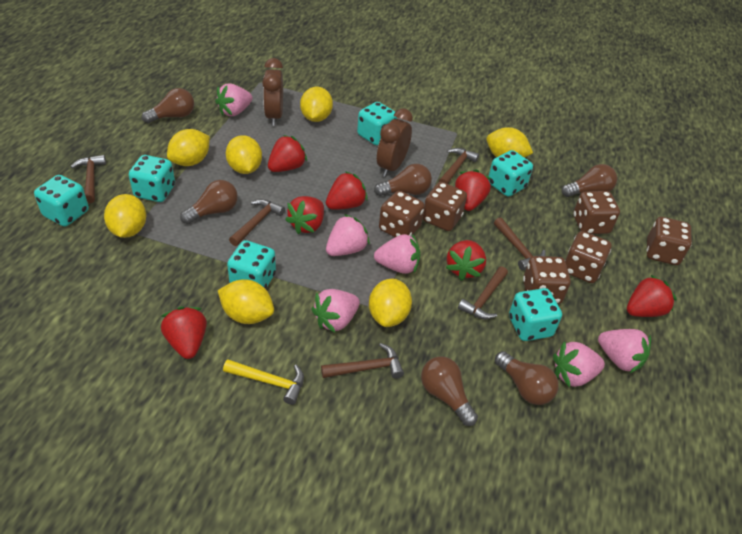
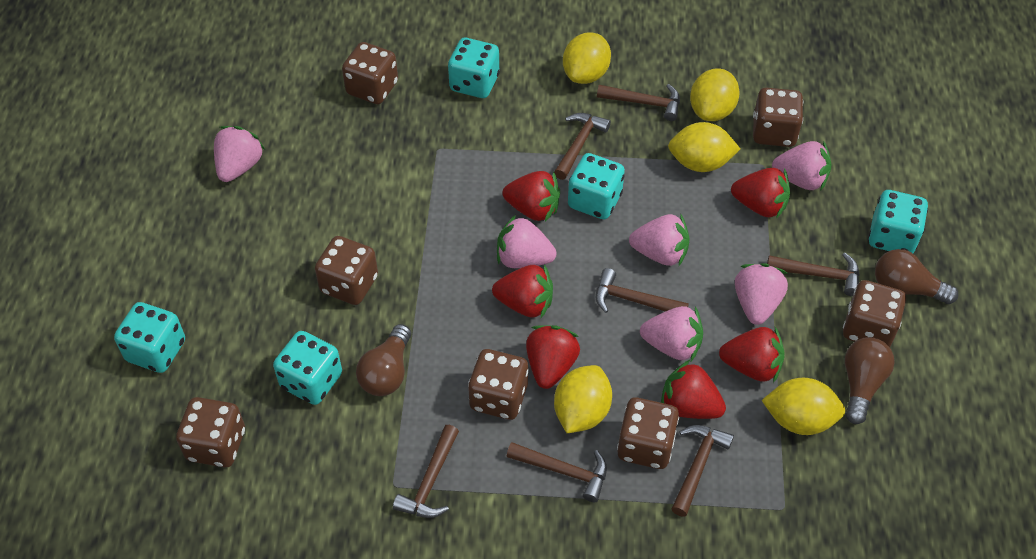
brown clock: [262,58,283,126] [377,108,413,177] = 2 -> none = 0
brown dice: [379,191,425,237] [423,182,467,231] [523,256,571,304] [565,231,611,283] [573,191,620,234] [646,217,692,265] = 6 -> [176,397,245,468] [315,236,378,305] [342,42,398,104] [468,349,529,420] [617,397,679,469] [753,88,803,147] [843,280,906,347] = 7
brown hammer: [71,155,106,203] [229,199,285,246] [321,343,404,379] [439,148,479,184] [458,266,508,319] [494,217,546,271] = 6 -> [393,425,459,518] [506,442,607,502] [554,113,611,180] [596,268,689,313] [597,84,680,121] [671,425,734,517] [767,252,860,296] = 7
brown light bulb: [142,88,194,123] [180,180,238,224] [374,164,432,196] [421,356,478,426] [495,351,559,405] [562,164,617,197] = 6 -> [356,324,411,396] [845,337,895,424] [875,249,959,304] = 3
red strawberry: [161,307,207,359] [268,135,307,172] [285,196,324,234] [326,171,368,210] [446,240,486,281] [455,170,491,211] [627,275,677,317] = 7 -> [492,264,553,318] [502,171,560,222] [526,325,580,389] [661,360,726,419] [719,327,785,383] [731,168,790,219] = 6
turquoise dice: [34,175,89,227] [129,155,175,202] [227,240,276,289] [357,102,397,145] [488,150,533,197] [509,288,562,341] = 6 -> [114,302,185,373] [273,331,342,405] [448,38,500,98] [568,153,625,219] [868,190,928,253] = 5
yellow hammer: [223,359,304,405] = 1 -> none = 0
yellow lemon: [104,194,146,238] [167,129,210,166] [218,279,274,324] [226,135,262,174] [300,87,333,122] [369,279,412,327] [486,127,533,158] = 7 -> [554,365,612,433] [563,32,611,84] [668,122,740,172] [690,68,739,121] [761,378,845,435] = 5

